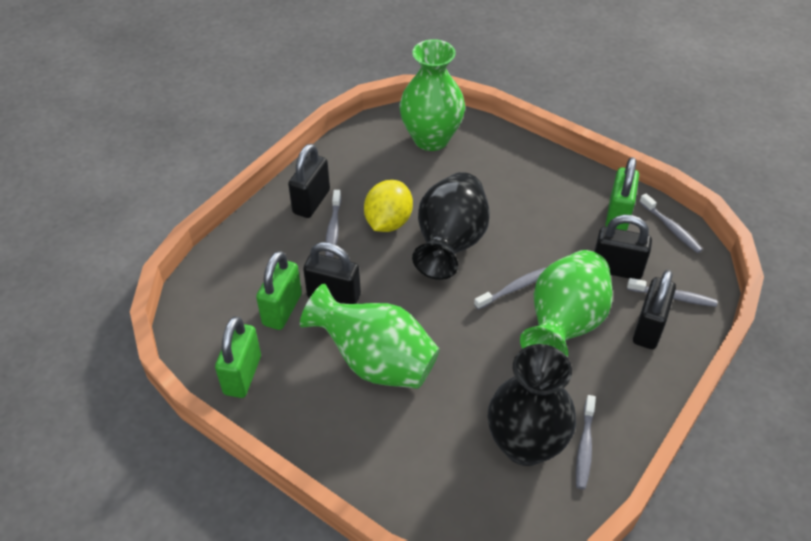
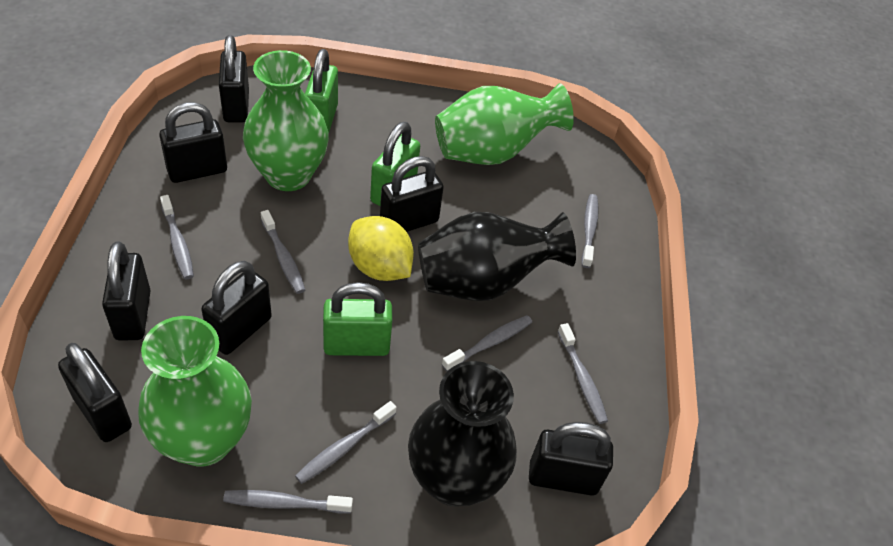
black padlock: [288,144,330,218] [303,242,361,304] [594,215,652,280] [633,270,676,349] = 4 -> [58,343,132,442] [102,242,151,341] [159,102,227,183] [201,261,272,355] [219,35,249,122] [380,156,444,232] [529,422,613,496] = 7
grey toothbrush: [326,190,341,257] [474,268,546,310] [576,395,596,490] [627,278,718,307] [639,193,703,253] = 5 -> [160,195,194,279] [223,490,353,514] [261,210,305,294] [295,401,397,484] [442,315,532,371] [558,323,608,424] [582,194,599,268] = 7

